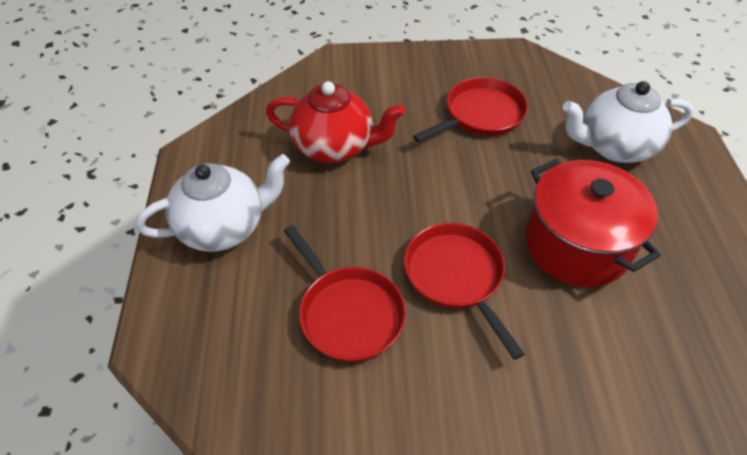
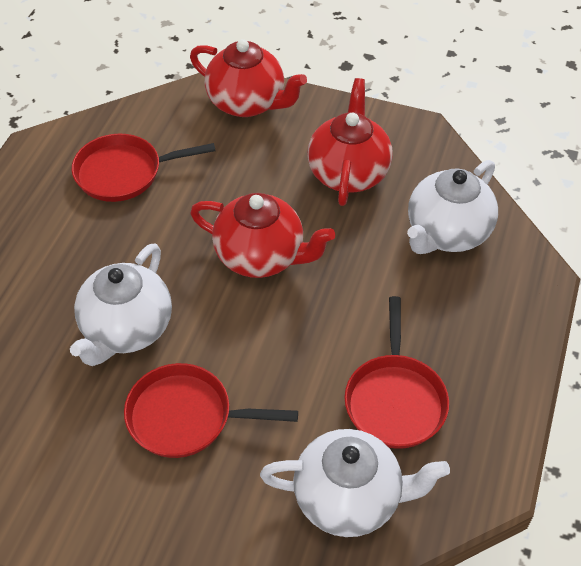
red pot: [525,159,661,287] = 1 -> none = 0
red teapot: [266,81,405,163] = 1 -> [190,39,307,117] [190,193,335,278] [307,78,393,206] = 3
white teapot: [136,154,290,252] [563,81,694,163] = 2 -> [70,243,172,366] [260,429,450,537] [407,160,498,254] = 3

